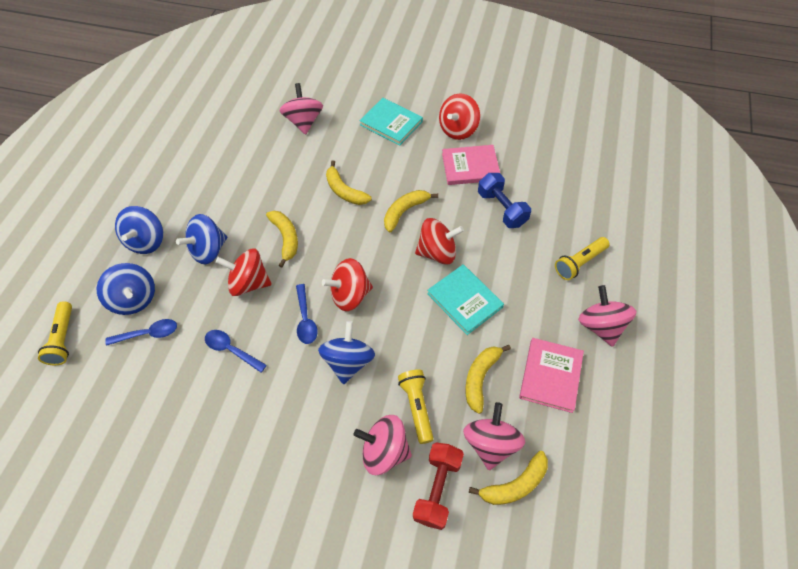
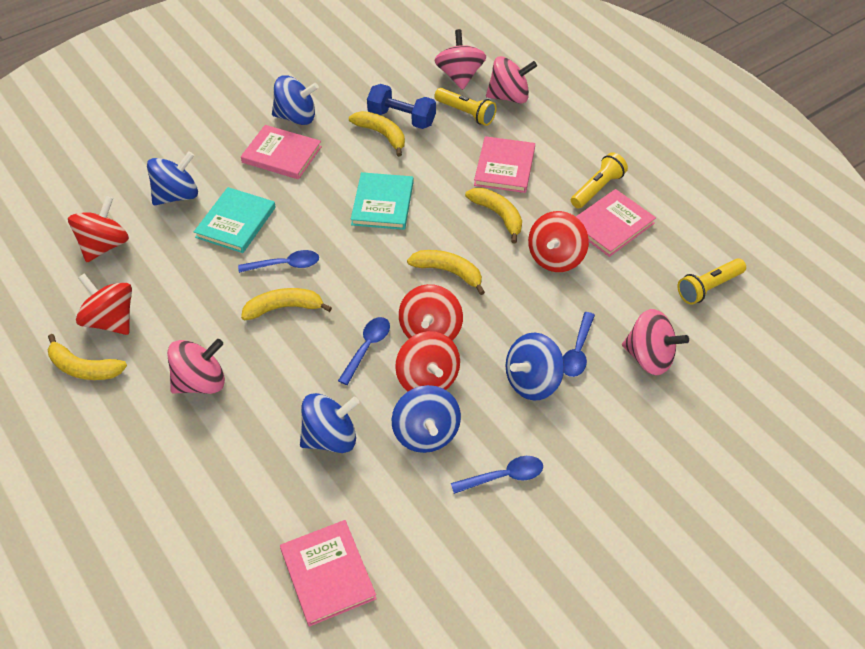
blue spinning top: [97,263,155,315] [115,206,163,254] [176,214,227,264] [318,321,375,384] = 4 -> [147,151,198,205] [272,76,319,125] [300,393,360,453] [392,385,461,453] [505,333,564,400] = 5
blue spoon: [105,319,177,346] [205,330,267,372] [296,284,318,344] = 3 -> [238,250,319,273] [338,317,390,385] [451,456,543,494] [563,312,595,377] = 4
pink book: [442,145,500,185] [519,338,584,413] = 2 -> [241,125,322,179] [280,520,377,627] [474,136,535,193] [576,189,656,257] = 4
red dumbbell: [413,442,464,530] = 1 -> none = 0
red spinning top: [216,248,272,296] [322,258,373,311] [415,218,464,265] [439,93,480,140] = 4 -> [68,196,129,262] [76,273,132,335] [395,331,460,391] [399,284,463,340] [528,211,589,272] = 5

